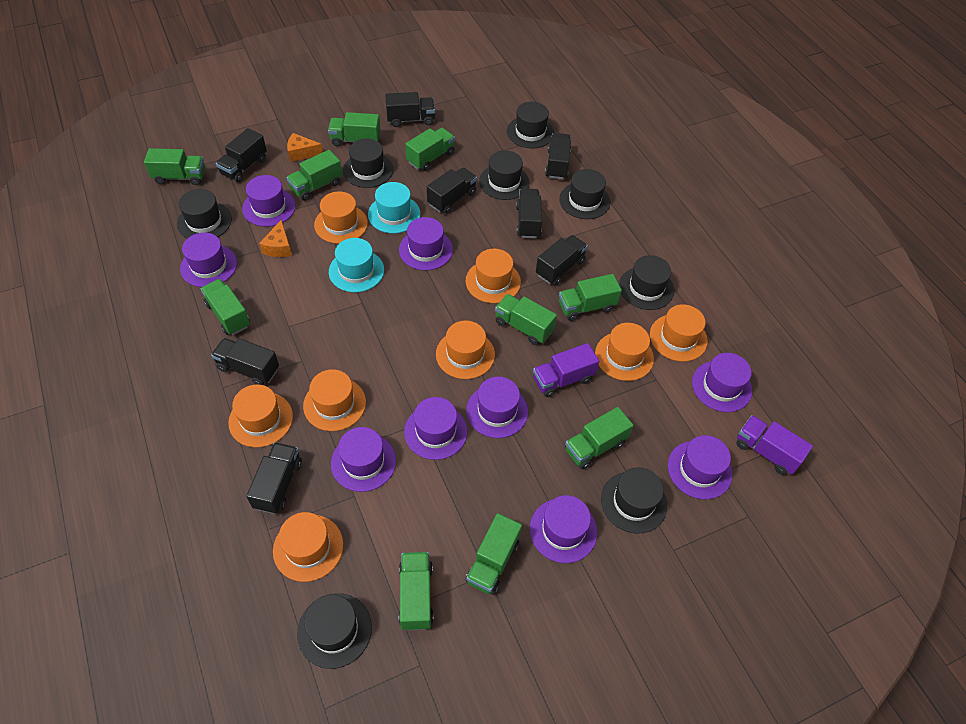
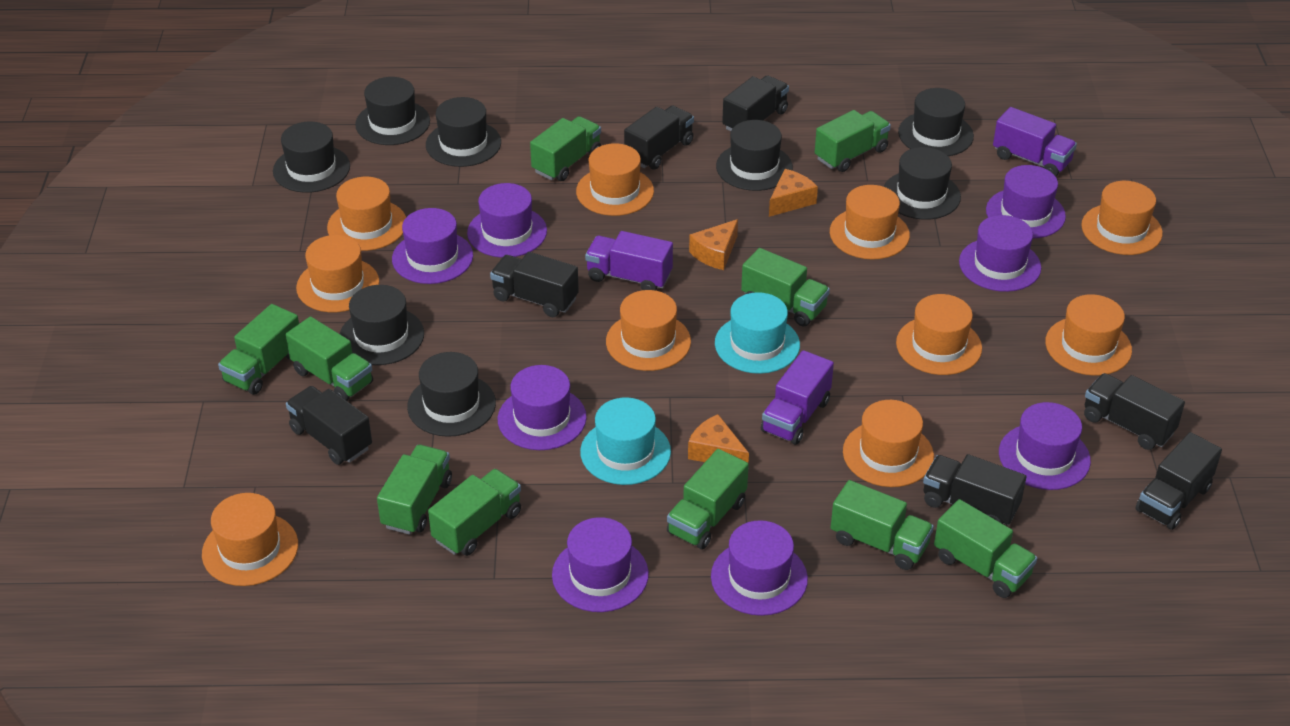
black truck: [211,338,279,385] [216,128,267,182] [246,442,302,514] [385,92,435,127] [427,168,477,214] [516,189,542,238] [536,235,588,285] [545,133,571,179] = 8 -> [286,386,372,465] [490,252,579,317] [624,106,694,170] [722,75,789,131] [923,454,1026,525] [1084,373,1185,450] [1135,432,1222,530] = 7
orange cheese: [259,220,292,257] [287,133,323,162] = 2 -> [688,414,749,464] [689,219,738,270] [769,169,818,217] = 3
orange hat: [228,385,293,447] [273,512,343,582] [303,369,366,431] [314,191,368,244] [436,321,495,379] [466,249,521,303] [595,323,654,381] [650,304,708,362] = 8 -> [202,493,298,586] [296,235,379,312] [327,177,406,251] [576,143,654,216] [606,290,691,371] [830,185,910,259] [843,400,934,487] [896,294,982,375] [1045,294,1132,376] [1081,181,1163,255] = 10
purple hat: [180,233,237,287] [242,175,296,227] [331,427,396,492] [399,217,453,271] [404,397,468,460] [466,377,528,438] [530,495,598,563] [668,435,732,499] [692,353,752,412] = 9 -> [392,208,473,284] [467,183,547,258] [498,365,587,450] [552,517,649,612] [711,520,808,616] [959,215,1041,292] [986,165,1066,238] [999,402,1091,490] = 8
purple truck: [533,343,599,397] [736,415,813,475] = 2 -> [585,231,673,291] [761,350,834,445] [993,107,1077,177] = 3

